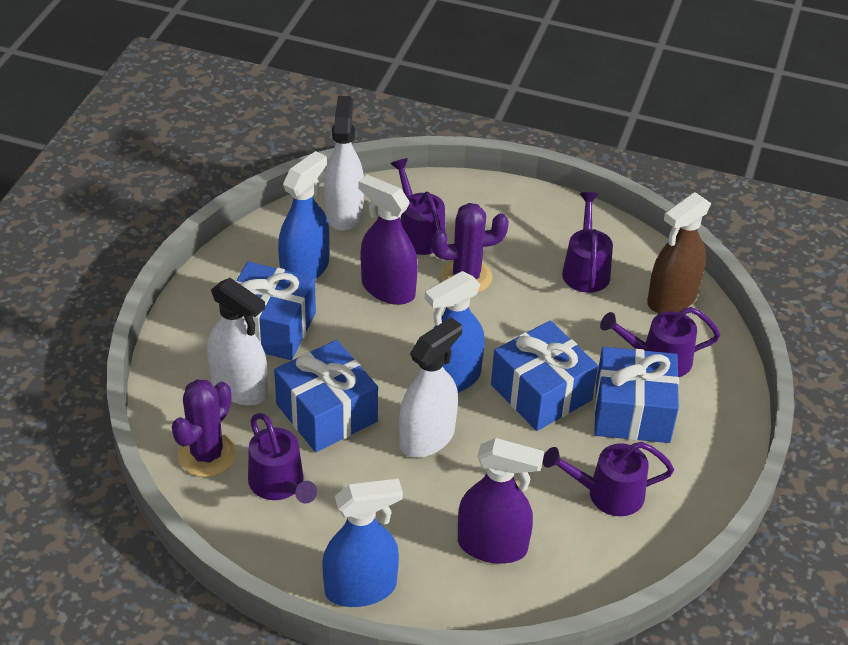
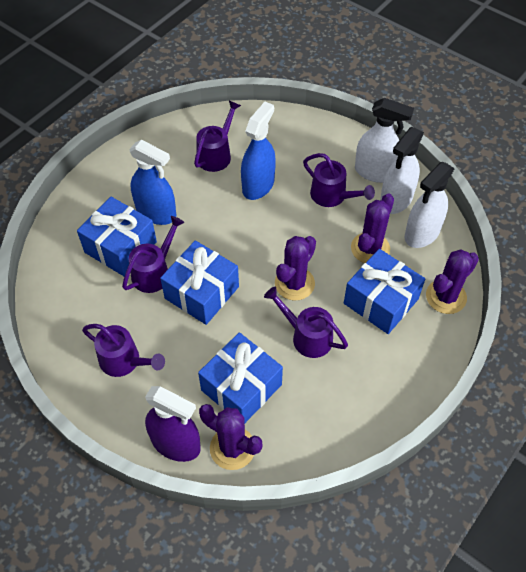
blue spray bottle: [278,151,330,279] [322,479,403,607] [425,271,485,393] = 3 -> [129,140,176,225] [241,102,276,200] = 2
brown spray bottle: [647,192,711,314] = 1 -> none = 0
purple cactus: [172,379,236,477] [431,203,509,293] = 2 -> [199,404,262,470] [275,236,316,300] [351,194,394,263] [426,250,479,314] = 4
purple spray bottle: [358,175,418,305] [458,438,544,564] = 2 -> [145,386,201,462] = 1

